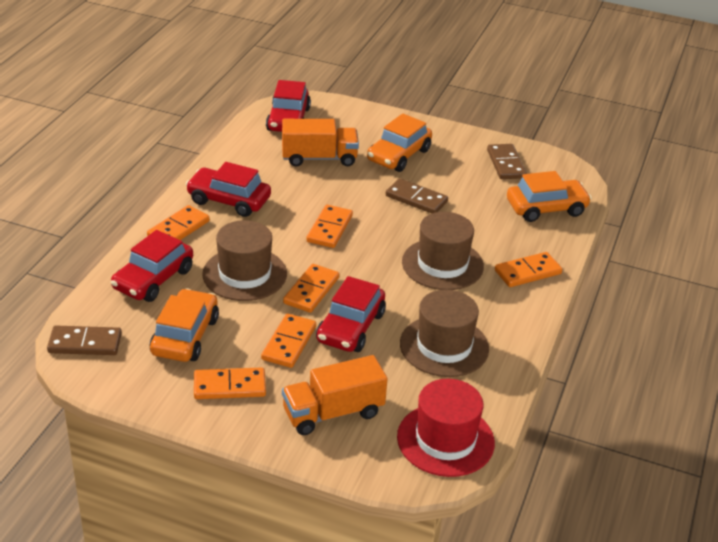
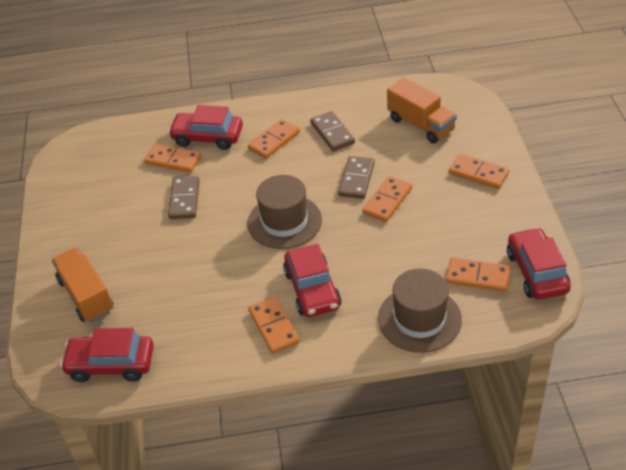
brown hat: [202,220,287,301] [400,289,489,377] [402,212,484,290] = 3 -> [248,175,322,249] [378,268,462,353] = 2
orange car: [150,288,219,362] [367,113,432,172] [507,171,592,222] = 3 -> none = 0
red hat: [397,379,495,477] = 1 -> none = 0

